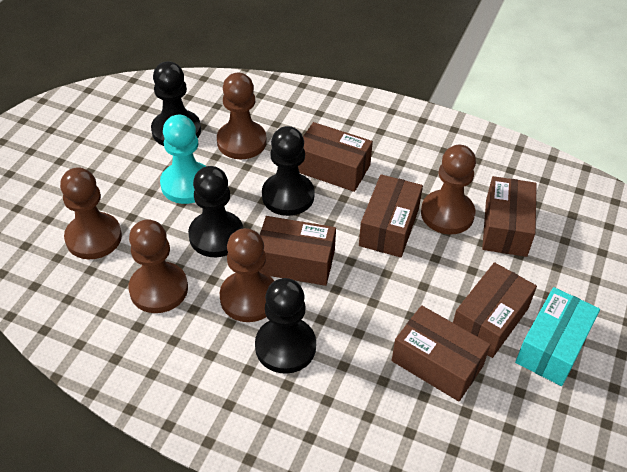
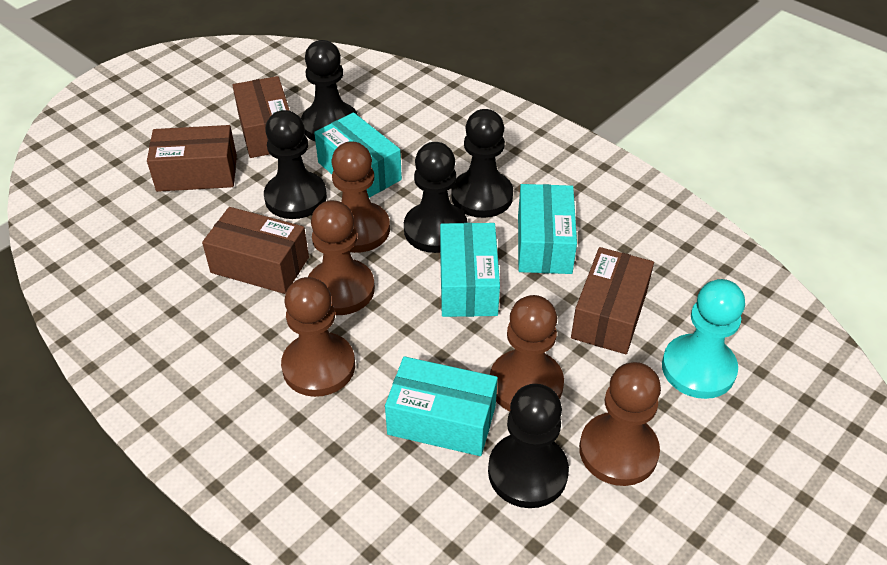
black pawn: [151,61,201,146] [188,166,243,257] [255,278,316,374] [262,126,315,216] = 4 -> [264,110,327,219] [301,40,358,141] [404,142,468,253] [451,109,513,218] [488,384,569,508] = 5
brown box: [260,216,336,286] [298,122,373,192] [359,174,423,258] [392,305,491,401] [453,262,537,358] [482,176,537,257] = 6 -> [147,125,237,192] [202,207,309,294] [232,76,290,158] [571,247,654,354] = 4
turquoise box: [515,287,600,386] = 1 -> [314,113,402,198] [385,356,498,456] [440,223,500,317] [518,184,577,274] = 4

